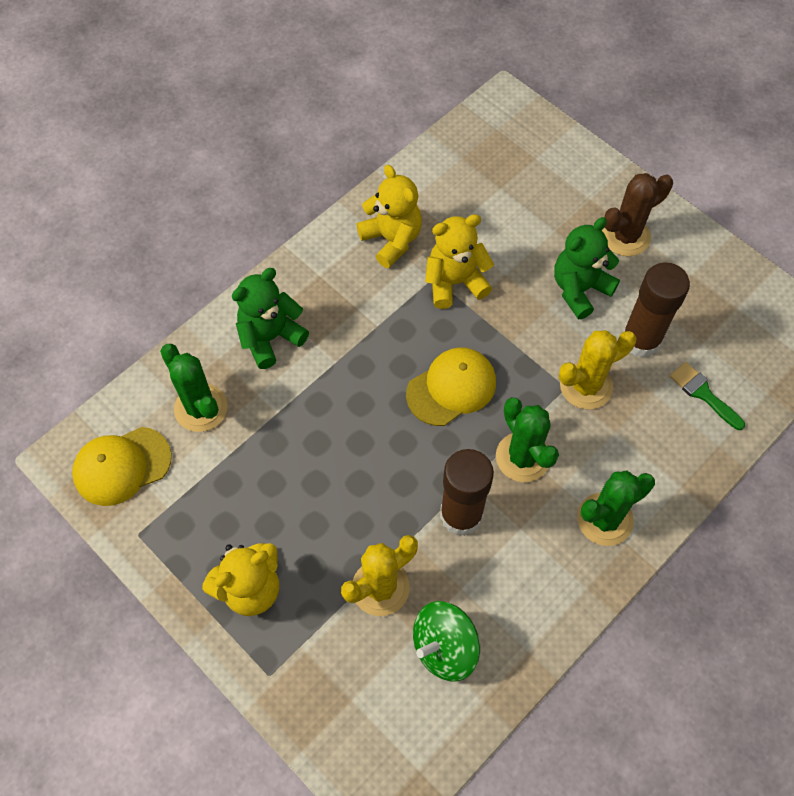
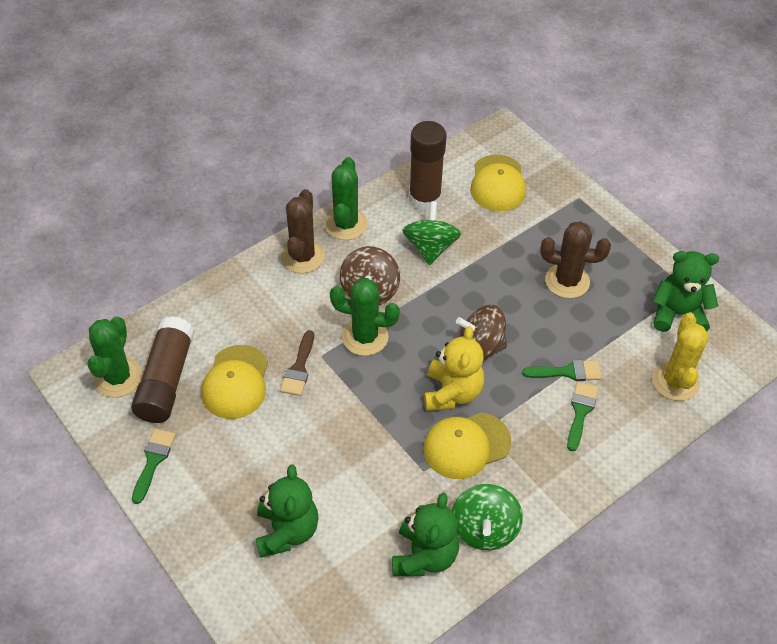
brown brush: none = 0 -> [280,330,314,396] = 1
brown cactus: [602,173,673,256] = 1 -> [281,189,325,273] [540,221,611,298] = 2
brown spinning top: none = 0 -> [340,246,400,305] [456,305,507,361] = 2
green brush: [670,362,745,430] = 1 -> [132,429,176,504] [522,360,602,381] [567,381,599,451] = 3
green spinning top: [413,601,480,682] = 1 -> [402,202,461,265] [452,484,523,550] = 2
green teddy bear: [232,268,309,369] [554,217,620,319] = 2 -> [256,465,319,558] [392,493,459,576] [653,251,719,332] = 3
yellow cactus: [341,535,418,616] [559,330,636,409] = 2 -> [652,312,709,401] = 1
yellow cap: [72,427,172,506] [406,347,496,426] = 2 -> [201,345,268,419] [423,413,511,479] [470,155,526,211] = 3
yellow teddy bear: [202,543,279,616] [356,165,422,268] [425,214,494,309] = 3 -> [424,326,484,411] = 1

